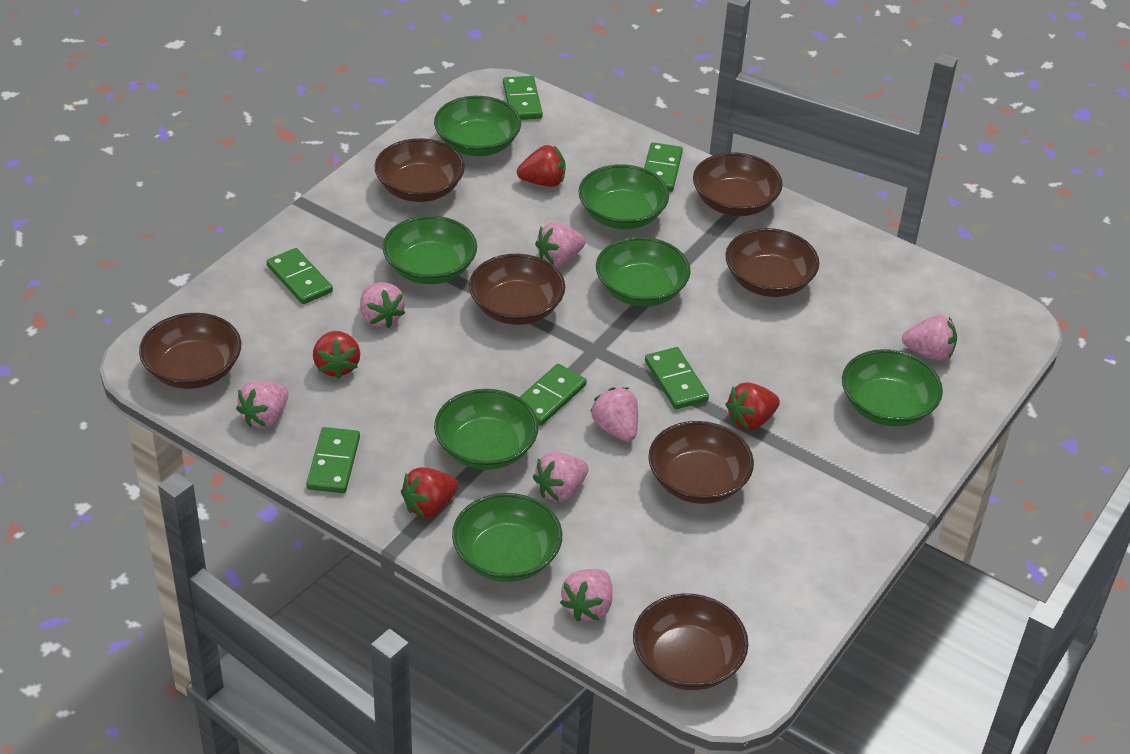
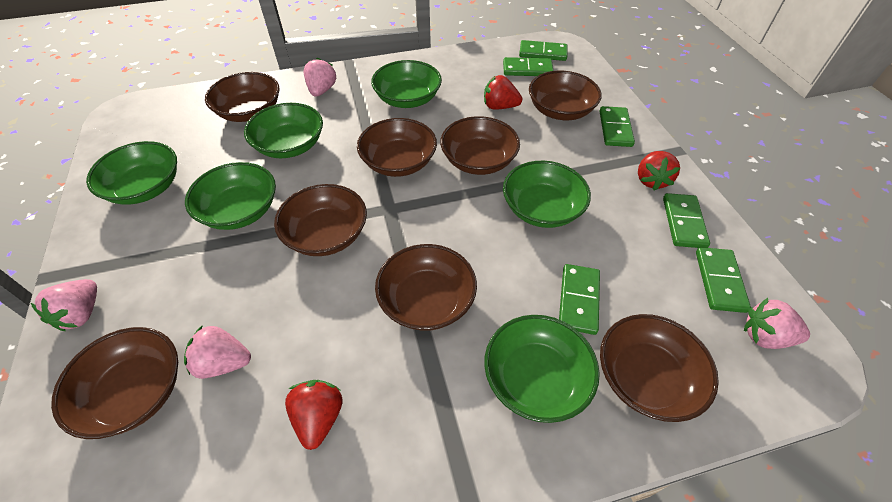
brown bowl: [139,313,241,389] [375,138,465,202] [469,254,565,325] [633,594,748,690] [648,421,754,504] [693,153,783,216] [725,228,819,297] = 7 -> [51,327,178,439] [205,72,280,122] [274,184,367,256] [357,118,437,177] [375,244,477,331] [440,116,520,175] [529,71,601,120] [600,314,719,422] = 8
green bowl: [383,216,477,284] [434,96,521,156] [434,389,539,470] [452,493,562,582] [578,164,669,229] [596,237,691,307] [842,349,943,426] = 7 -> [86,141,177,205] [185,162,276,230] [244,103,323,158] [371,60,442,108] [484,315,600,423] [503,161,591,228] = 6
pink strawberry: [236,381,289,428] [360,282,405,328] [533,452,588,502] [535,222,585,267] [560,569,613,622] [590,387,638,441] [902,315,957,361] = 7 -> [31,279,97,331] [184,325,251,379] [304,58,336,97] [744,298,810,349] = 4
red strawberry: [313,331,360,379] [401,467,458,518] [517,145,566,187] [726,382,780,430] = 4 -> [285,380,343,450] [484,75,522,110] [638,151,680,190] = 3

